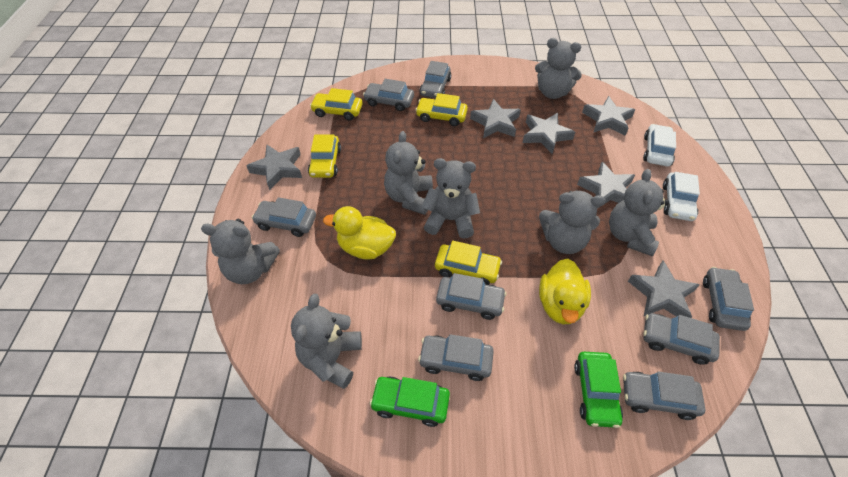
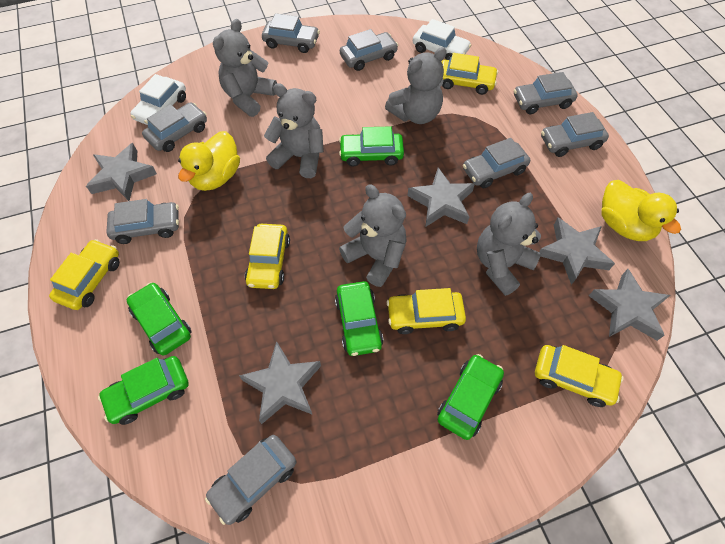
green car: [370,377,450,427] [574,352,623,428] = 2 -> [98,356,189,425] [127,282,191,356] [335,281,383,356] [339,126,404,167] [437,354,504,440] = 5
grey star: [246,145,302,190] [470,99,521,138] [523,113,575,154] [577,162,635,208] [582,96,635,136] [628,261,700,318] = 6 -> [86,143,157,201] [239,341,321,424] [407,167,475,227] [539,218,615,285] [589,269,670,341] = 5
grey teddy bear: [201,219,280,284] [291,294,362,389] [384,131,433,215] [422,158,480,239] [535,38,582,99] [539,190,605,254] [609,169,669,256] = 7 -> [213,19,277,117] [264,83,324,178] [339,184,407,287] [385,47,447,124] [477,193,541,296] = 5
yellow car: [308,134,341,178] [310,88,363,121] [415,93,468,126] [435,241,502,285] = 4 -> [49,239,120,310] [245,224,290,289] [387,288,466,334] [441,53,498,95] [535,345,624,407] = 5

